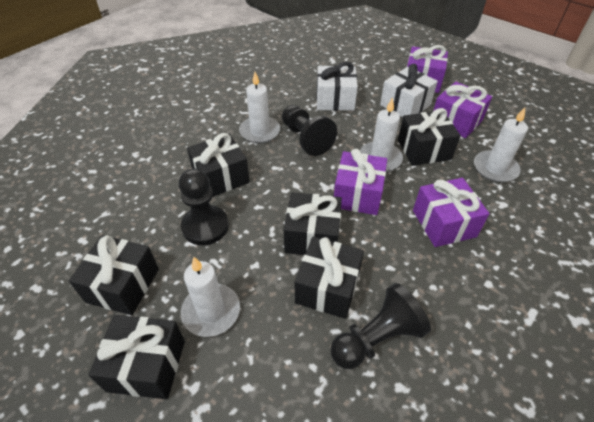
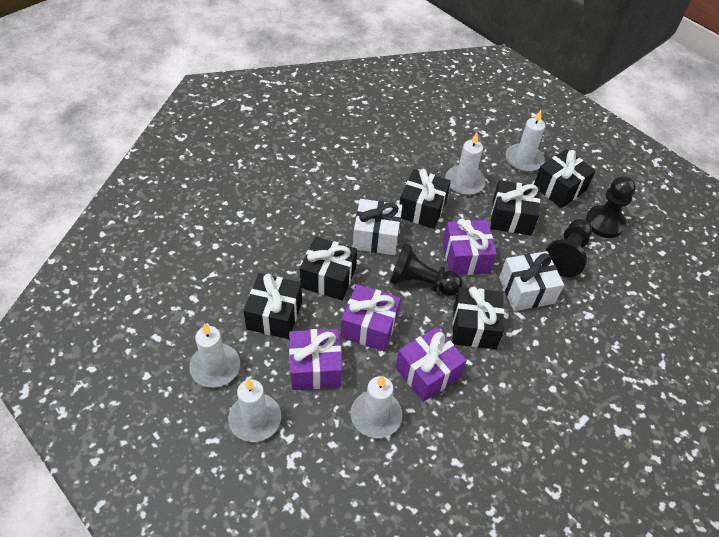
white candle: [181,257,240,337] [239,72,280,143] [360,97,403,172] [474,108,528,182] = 4 -> [189,323,240,388] [228,379,281,442] [351,376,402,438] [445,133,486,195] [506,110,545,172] = 5

